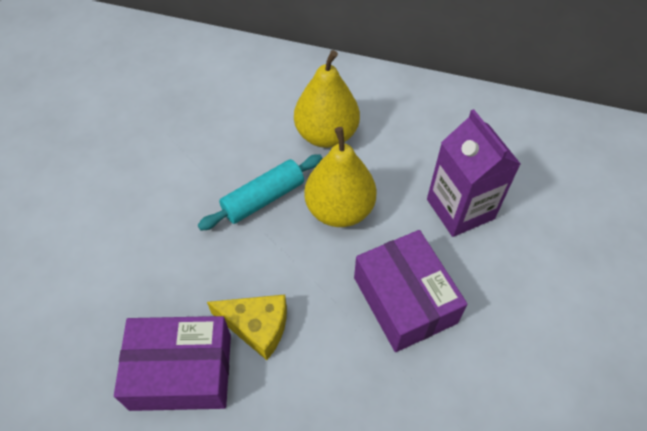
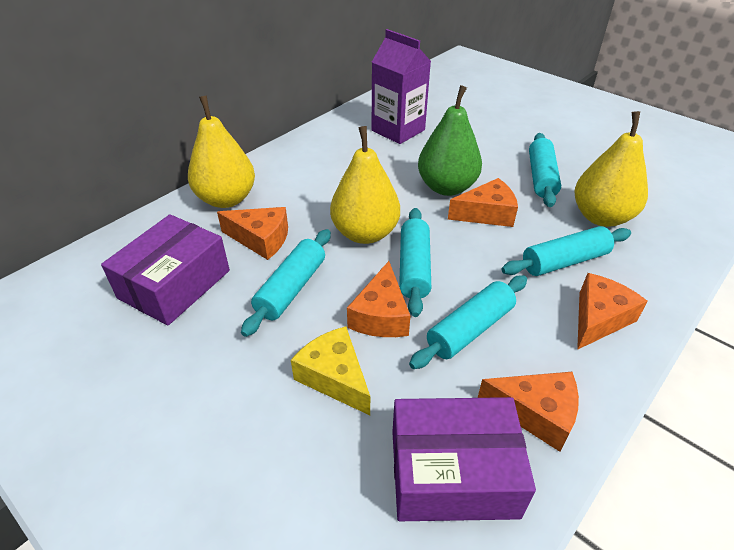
green pear: none = 0 -> [418,85,482,196] = 1
orange cheese: none = 0 -> [217,207,288,260] [347,261,410,337] [448,178,518,227] [478,372,579,452] [577,273,648,350] = 5
turquoise rolling pin: [198,154,323,231] = 1 -> [241,229,331,337] [399,208,431,317] [409,275,527,369] [502,226,631,276] [529,133,561,207] = 5
yellow pear: [294,50,360,148] [304,127,377,227] = 2 -> [188,95,255,208] [330,126,400,244] [574,111,648,227] = 3

